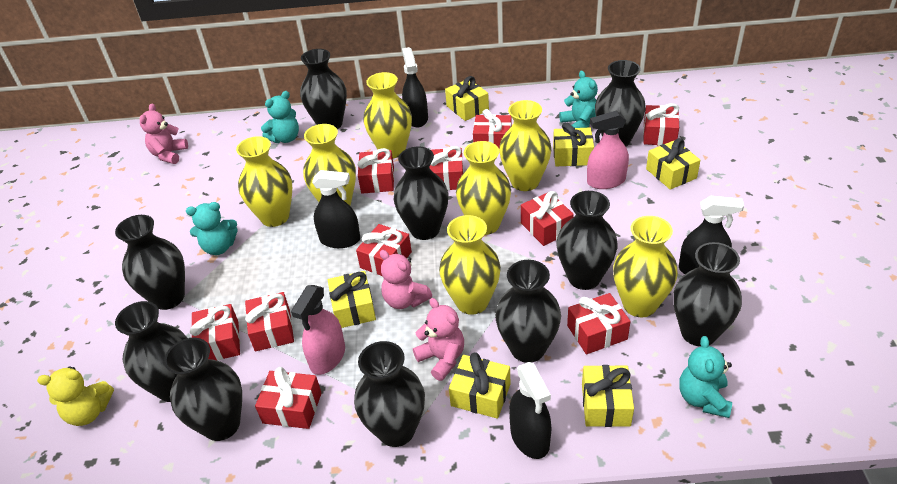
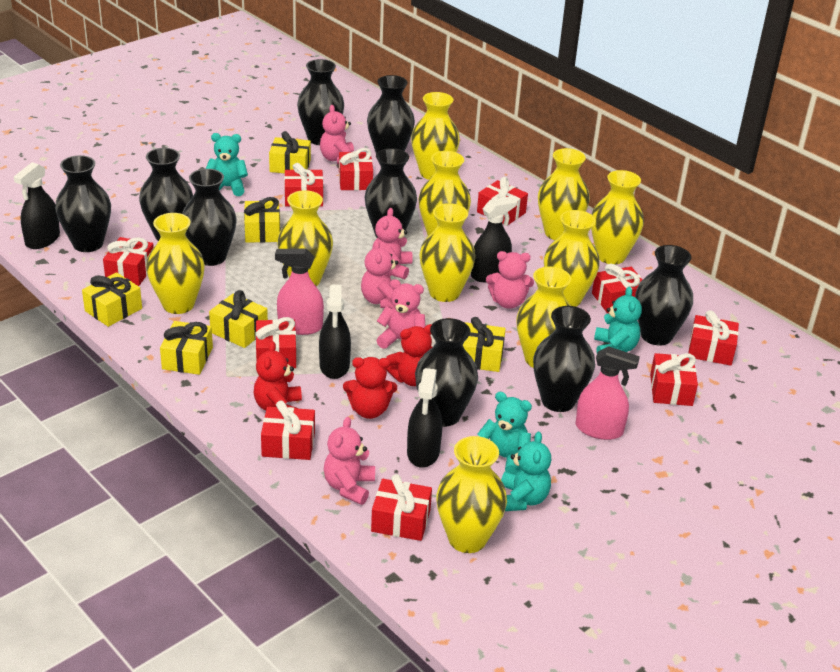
black vase: [115,215,185,310] [115,301,187,402] [164,338,242,441] [300,49,347,129] [354,341,425,447] [394,146,448,240] [495,260,561,363] [556,191,618,290] [595,60,646,147] [673,242,742,347] = 10 -> [55,155,111,252] [139,148,193,241] [182,169,237,266] [297,59,344,145] [364,148,417,238] [367,75,415,154] [415,318,478,426] [533,306,595,412] [635,245,693,346] = 9
pink teddy bear: [139,103,188,164] [380,250,432,309] [413,298,464,381] = 3 -> [320,105,354,164] [324,417,375,505] [361,240,398,309] [372,208,413,279] [376,279,426,349] [486,251,534,309] = 6
red teddy bear: none = 0 -> [254,341,302,410] [343,357,397,419] [386,324,432,386] = 3
yellow teddy bear: [37,366,114,426] = 1 -> none = 0
yellow vase: [236,136,292,227] [303,124,356,206] [363,72,412,158] [439,215,501,315] [456,141,511,235] [499,100,552,191] [613,216,678,317] = 7 -> [146,213,205,314] [277,190,333,286] [411,92,460,180] [419,151,471,236] [420,203,475,302] [436,436,507,553] [516,267,571,368] [538,148,590,240] [544,210,600,307] [591,170,644,264] = 10

